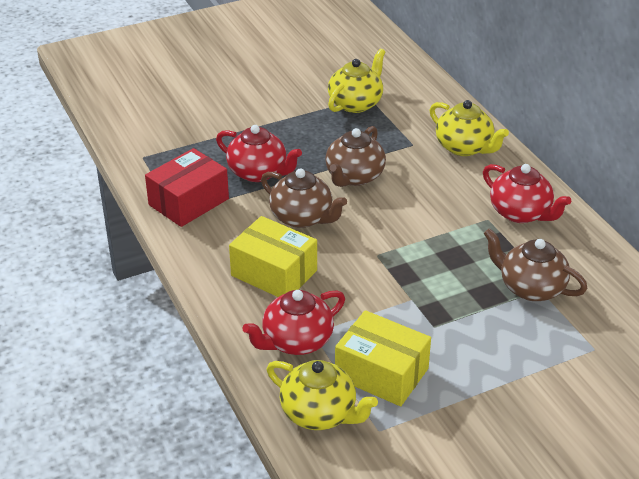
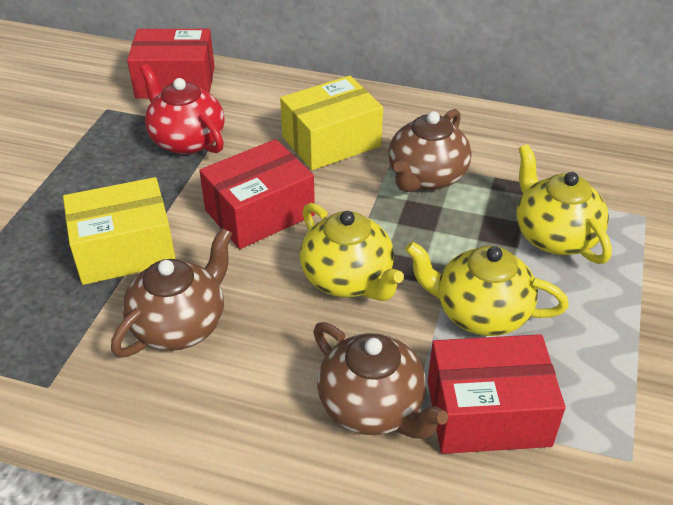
red box: [145,148,229,227] = 1 -> [127,29,215,99] [199,139,315,249] [428,334,566,454] = 3
red teapot: [216,125,302,182] [242,290,345,355] [483,164,571,223] = 3 -> [140,64,225,155] = 1

